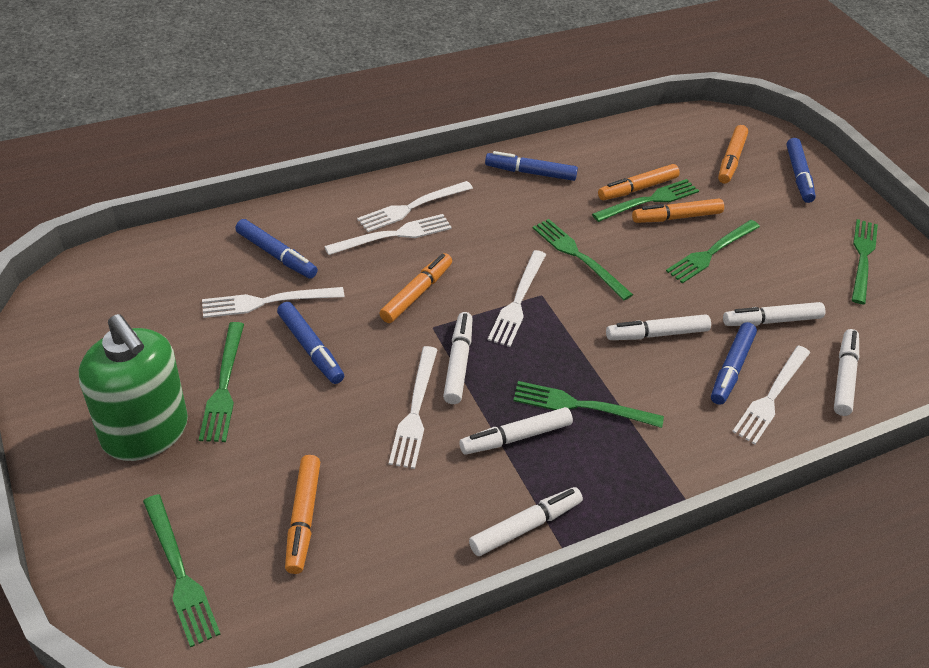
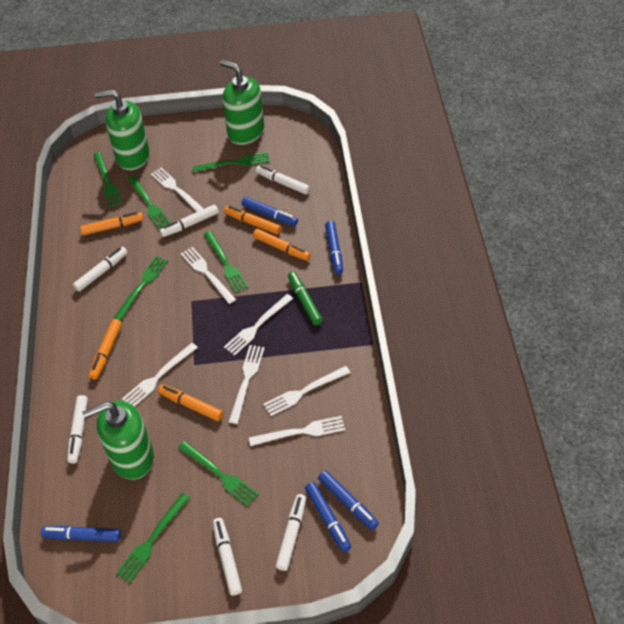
green marker: none = 0 -> [288,272,323,325] = 1
green soap dispenser: [79,314,188,461] = 1 -> [82,401,154,480] [94,90,150,170] [220,60,264,145] = 3
white fork: [202,287,344,318] [324,214,452,255] [357,181,473,232] [389,346,438,469] [488,250,546,347] [732,345,810,444] = 6 -> [122,343,198,407] [151,168,204,212] [181,247,236,304] [224,294,293,356] [229,345,265,424] [249,416,345,446] [263,366,350,416] = 7

